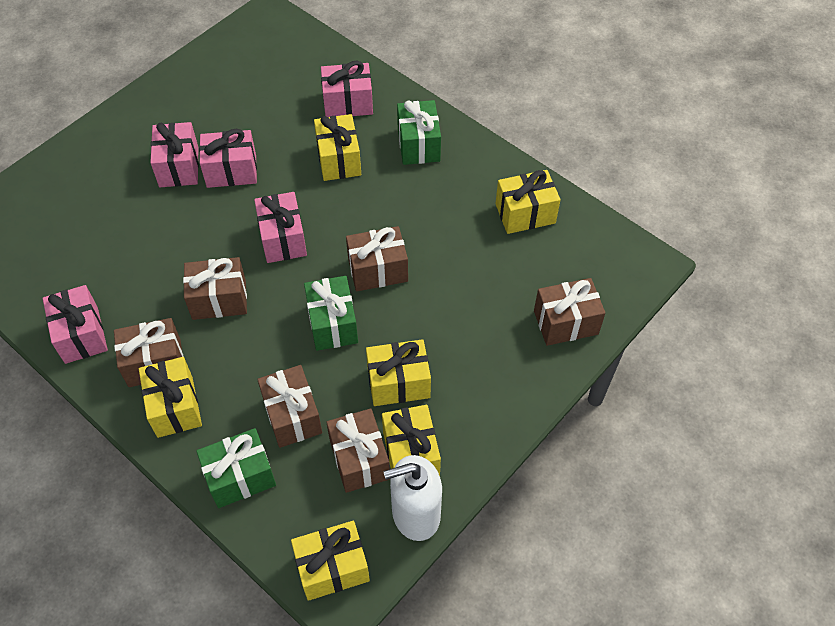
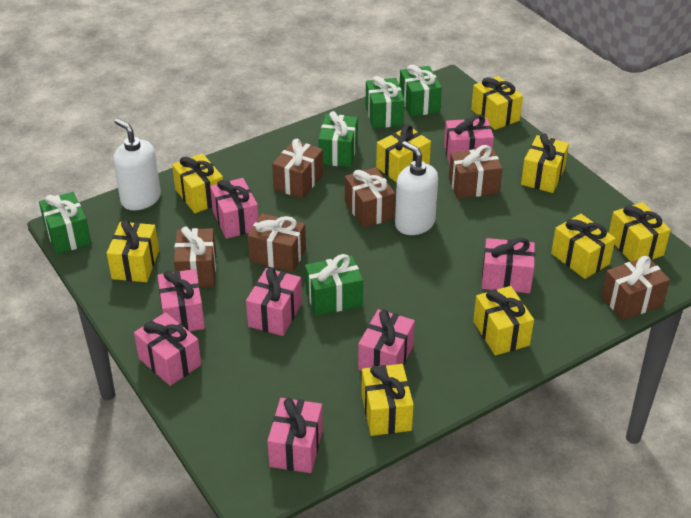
green gift: [196,428,276,508] [304,276,358,351] [397,100,441,165] = 3 -> [39,192,91,254] [305,254,363,316] [318,111,358,167] [366,76,404,129] [400,65,442,117] = 5
pink gift: [43,285,108,364] [150,122,199,187] [199,129,257,188] [254,192,307,263] [321,61,373,117] = 5 -> [134,312,201,386] [158,269,205,331] [210,178,259,239] [246,268,302,336] [267,398,323,473] [358,309,415,371] [444,114,494,165] [482,238,535,293] = 8
white soap dispenser: [383,455,442,541] = 1 -> [113,119,161,210] [395,141,438,235] = 2
yellow gift: [139,357,202,438] [291,521,370,601] [314,114,361,181] [366,339,431,406] [382,405,441,476] [496,170,561,234] = 6 -> [107,220,159,282] [172,153,223,213] [361,364,414,436] [376,125,431,183] [471,76,523,130] [473,286,534,356] [521,133,569,193] [551,214,616,279] [609,202,671,262] = 9

